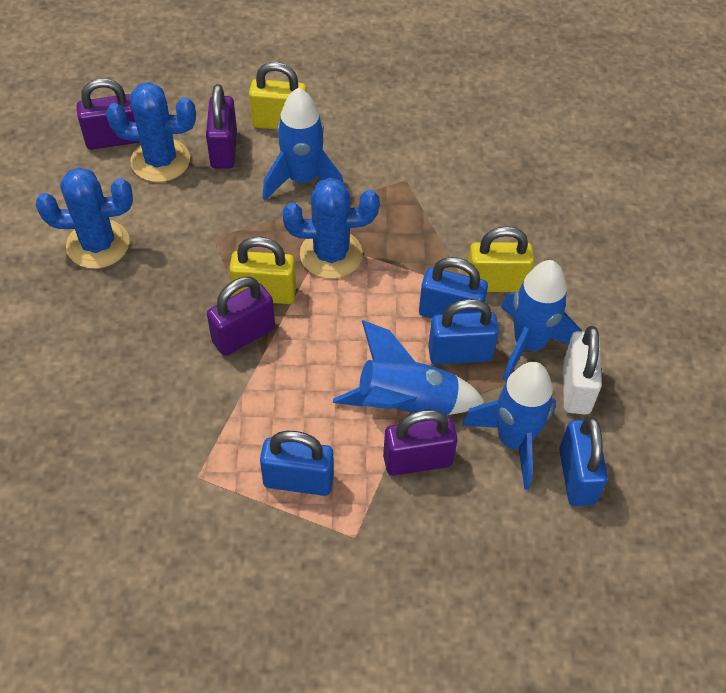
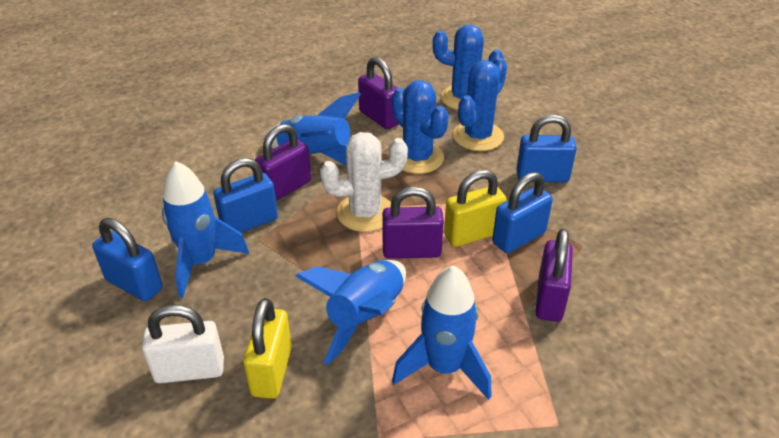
white cactus: none = 0 -> [320,132,408,232] = 1
yellow padlock: [229,237,296,304] [249,62,307,129] [466,226,534,292] = 3 -> [243,298,292,399] [444,170,507,247] = 2

